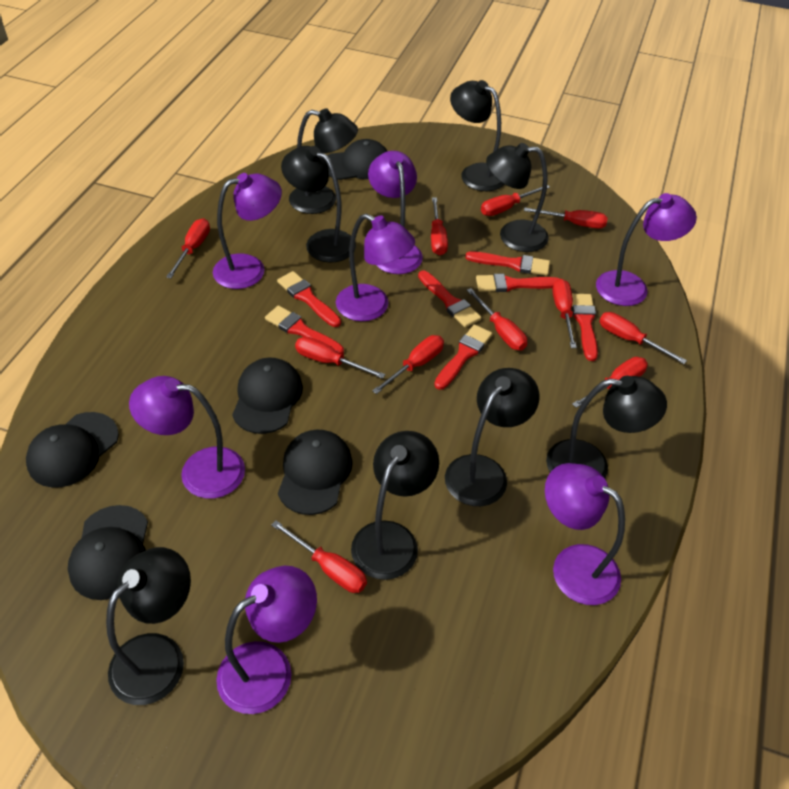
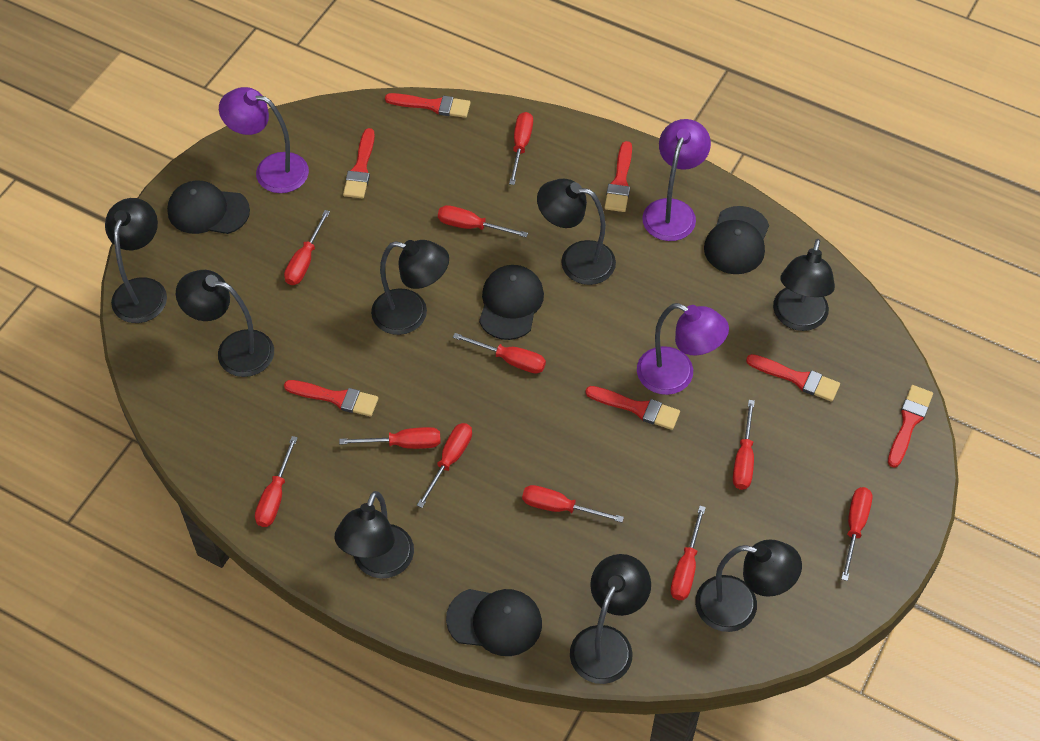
black cap: [26,412,119,488] [68,505,148,600] [232,358,303,434] [278,430,353,515] [328,139,387,180] = 5 -> [167,181,250,234] [446,589,542,656] [479,265,544,340] [704,206,769,274] = 4
purple lamp: [129,376,245,499] [213,173,282,289] [216,566,317,714] [336,214,415,321] [368,151,423,274] [545,463,625,605] [596,193,697,306] = 7 -> [219,87,309,193] [637,303,729,395] [642,119,711,241] = 3

